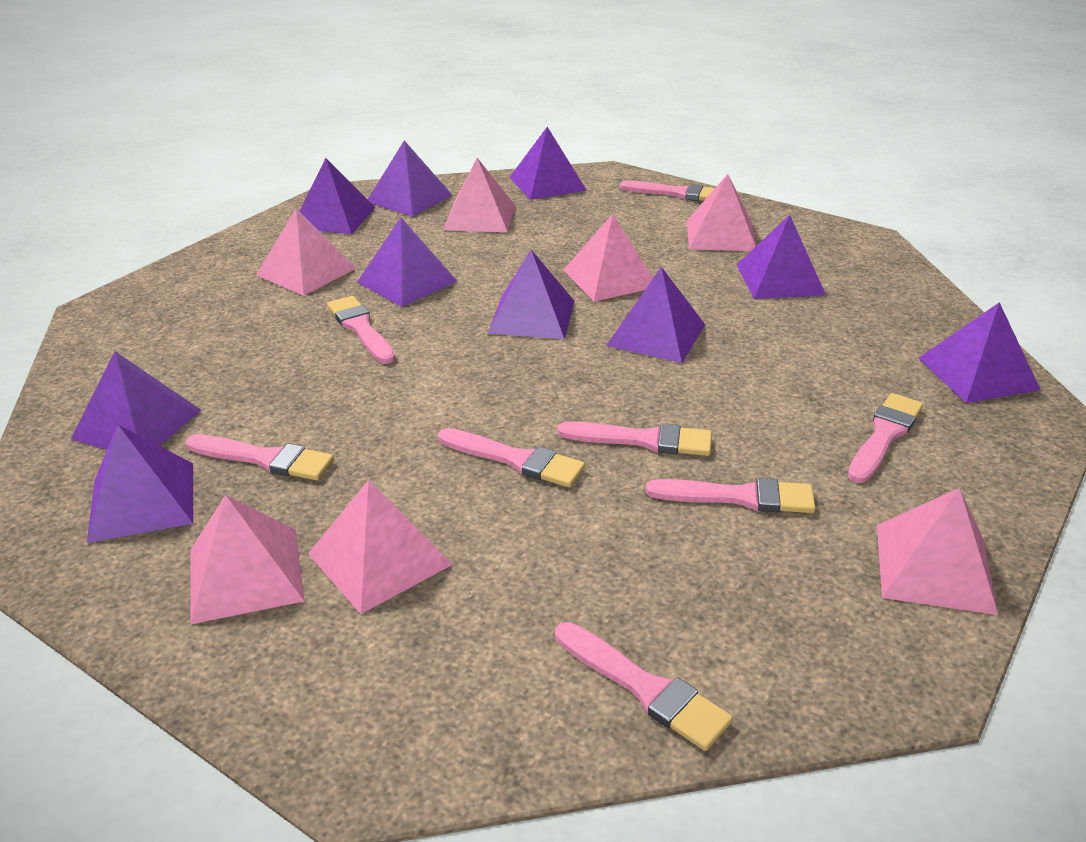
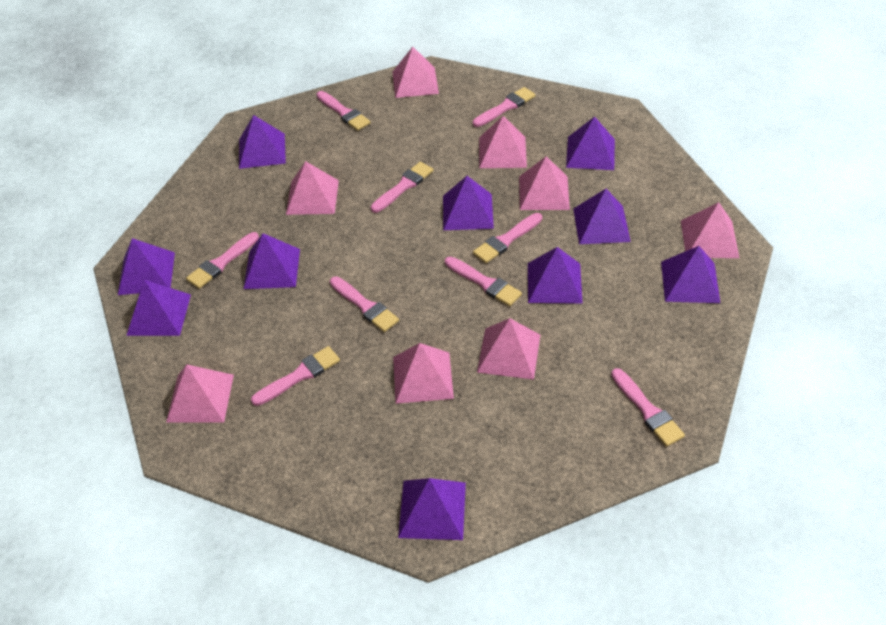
pink brush: [185,434,334,480] [327,296,395,364] [438,428,585,487] [555,622,733,751] [557,421,712,456] [620,180,715,201] [646,478,815,513] [848,393,923,483] = 8 -> [186,232,259,289] [251,346,340,406] [316,91,371,131] [330,276,399,332] [371,162,434,213] [445,257,522,306] [473,87,536,127] [473,213,542,263] [611,368,685,447] = 9
pink pyramid: [190,495,304,625] [256,208,356,296] [308,480,453,614] [443,158,515,232] [564,214,653,302] [687,174,756,251] [877,488,998,615] = 7 -> [166,364,234,423] [286,161,339,215] [393,47,439,98] [393,343,454,404] [477,318,540,379] [479,116,527,168] [519,156,570,210] [681,202,739,258] = 8

